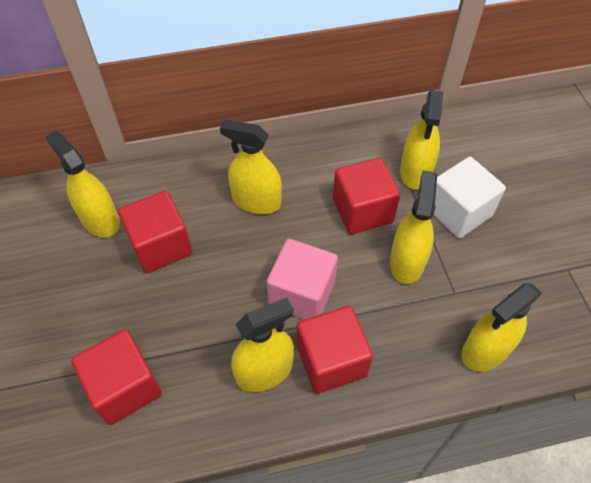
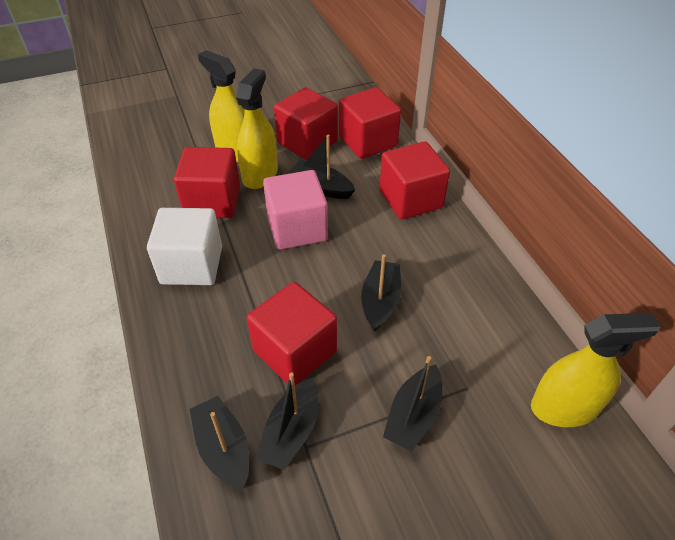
black boat: none = 0 -> [189,396,249,490] [255,372,319,470] [289,135,355,199] [361,254,401,332] [383,356,442,451] = 5
red cube: [71,329,162,425] [118,191,192,273] [297,306,373,394] [333,158,400,234] = 4 -> [174,147,240,218] [247,282,337,386] [274,87,338,160] [339,87,401,159] [379,141,450,220] = 5
yellow spray bottle: [45,131,120,238] [220,120,282,214] [231,297,294,392] [390,170,437,284] [400,90,443,190] [461,283,542,371] = 6 -> [198,50,245,162] [236,68,278,189] [531,313,661,427] = 3

